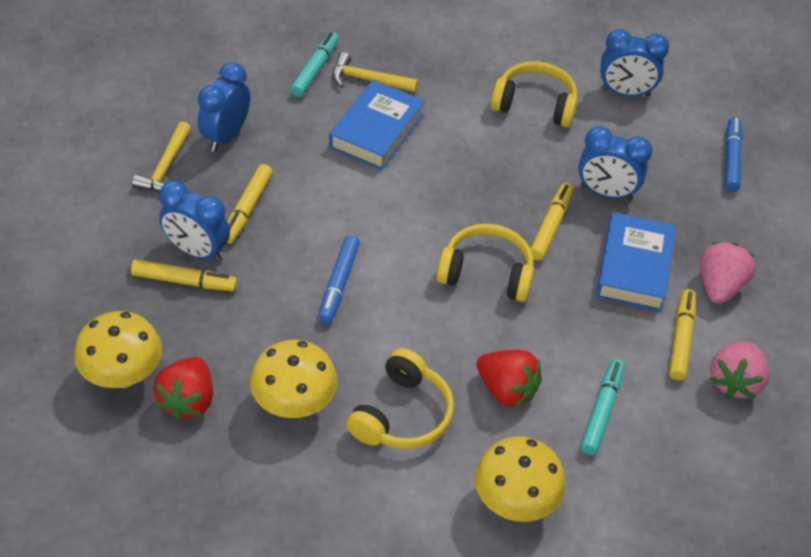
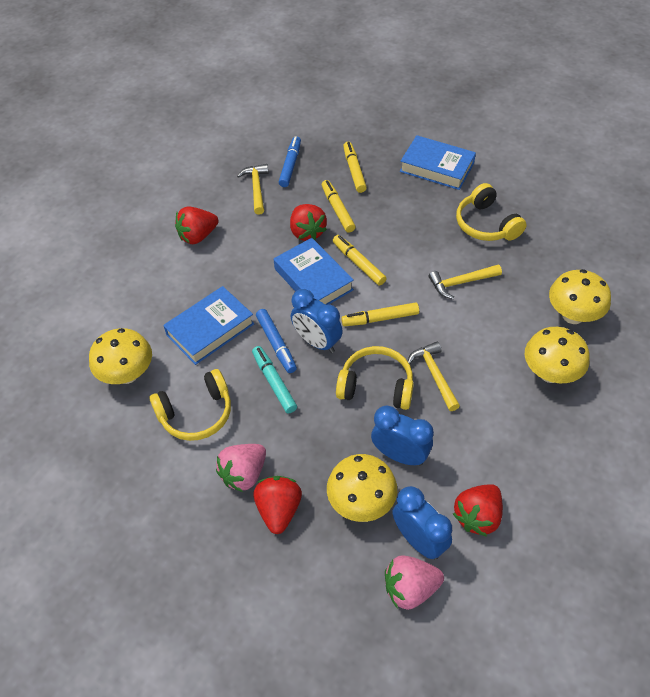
blue book: [329,80,425,170] [596,212,676,312] = 2 -> [163,286,254,365] [274,238,354,305] [400,135,476,190] = 3
blue clock: [159,181,230,262] [198,62,250,152] [578,126,652,200] [600,29,669,97] = 4 -> [291,289,343,353] [371,406,434,466] [392,486,452,560] = 3
red strawberry: [153,357,213,420] [477,350,542,408] = 2 -> [175,207,218,244] [253,476,302,534] [290,204,327,241] [453,484,503,537] = 4
turquoise marker: [290,32,339,97] [580,359,625,455] = 2 -> [252,346,297,413] = 1
yellow hammer: [132,122,191,192] [332,52,418,92] = 2 -> [237,164,269,215] [408,342,460,411] [429,265,502,299] = 3
yellow mushroom: [74,311,162,388] [250,340,337,418] [475,436,566,522] = 3 -> [89,328,152,384] [327,454,397,522] [525,327,590,383] [549,269,611,324] = 4

